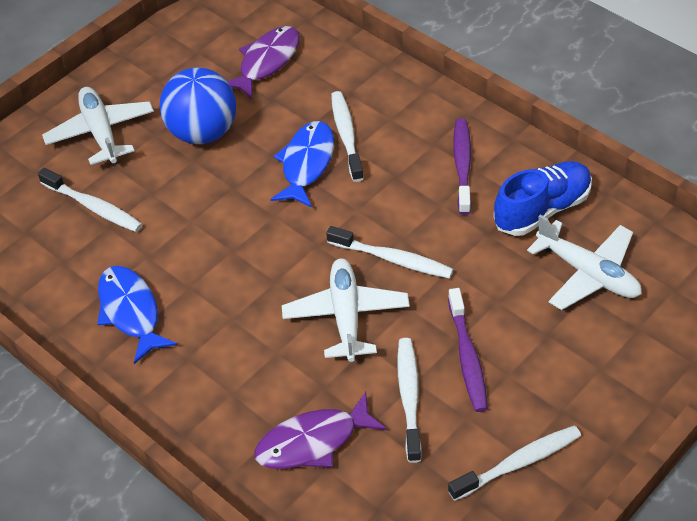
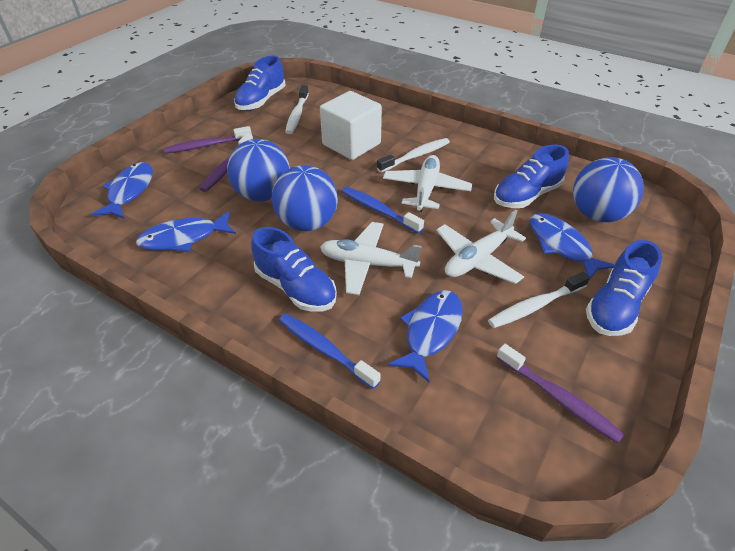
blue ball: [160,68,236,144] = 1 -> [227,139,290,202] [272,165,338,231] [573,157,644,222] = 3
blue fish: [97,266,177,364] [270,121,334,208] = 2 -> [91,162,153,219] [136,211,236,252] [388,290,463,382] [530,213,615,280] = 4
blue shoe: [494,161,592,236] = 1 -> [234,56,286,110] [251,227,337,312] [494,145,569,208] [586,240,662,336] = 4
blue toothbrush: none = 0 -> [279,314,381,389] [342,187,424,234] = 2
purple fish: [227,26,300,99] [254,392,387,469] = 2 -> none = 0
purple toothbrush: [448,288,488,412] [453,118,472,215] = 2 -> [164,126,252,154] [199,133,253,192] [496,344,624,444] = 3
white cube: none = 0 -> [320,91,382,160] = 1
white toothbrush: [38,168,143,232] [326,226,454,279] [331,91,364,182] [397,338,422,463] [448,425,581,501] = 5 -> [285,85,309,134] [377,138,450,173] [488,272,590,328] = 3

